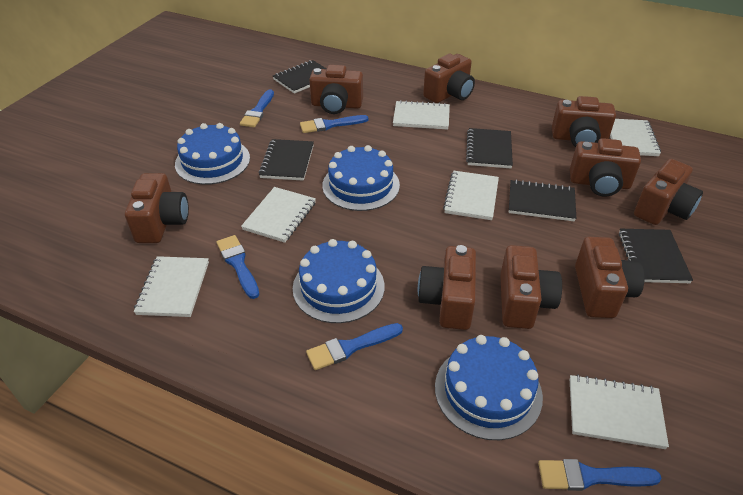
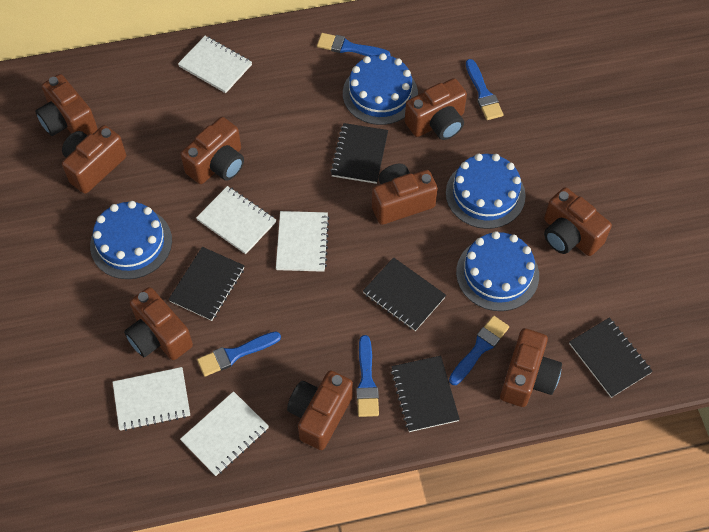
white notebook: [134,256,209,317] [241,187,316,243] [393,100,450,130] [443,171,499,220] [570,375,669,449] [610,119,661,156] = 6 -> [113,367,190,431] [178,36,252,93] [180,391,269,476] [196,186,276,254] [276,211,330,272] = 5

